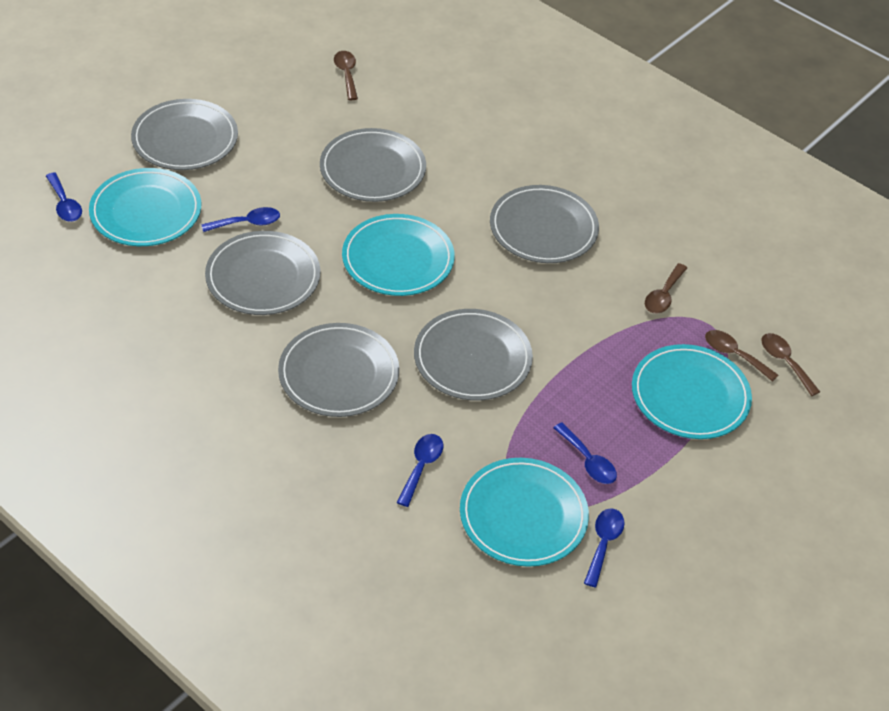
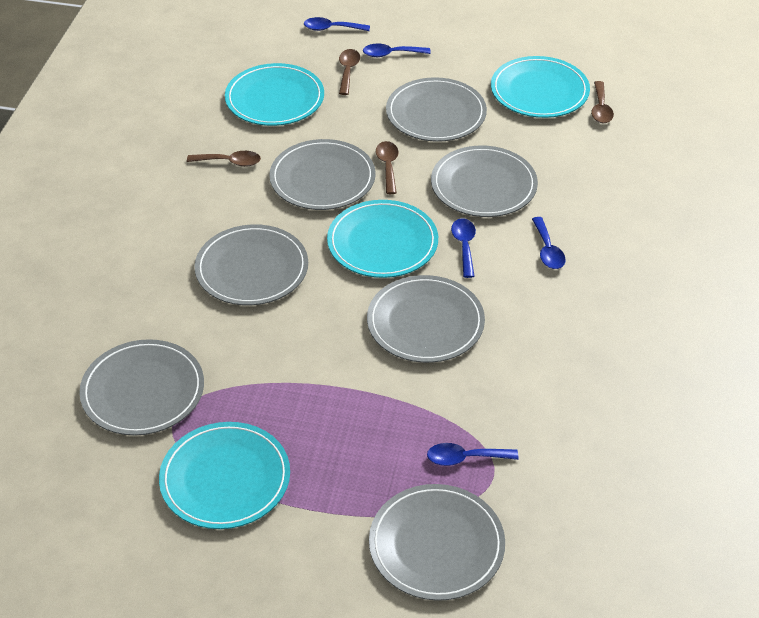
grey plate: [131,99,238,170] [205,231,321,315] [278,323,399,417] [320,128,426,202] [414,309,533,401] [490,185,599,263] = 6 -> [79,339,204,436] [195,224,308,306] [269,139,376,210] [367,275,485,363] [369,484,505,601] [386,77,487,142] [431,146,538,217] = 7

